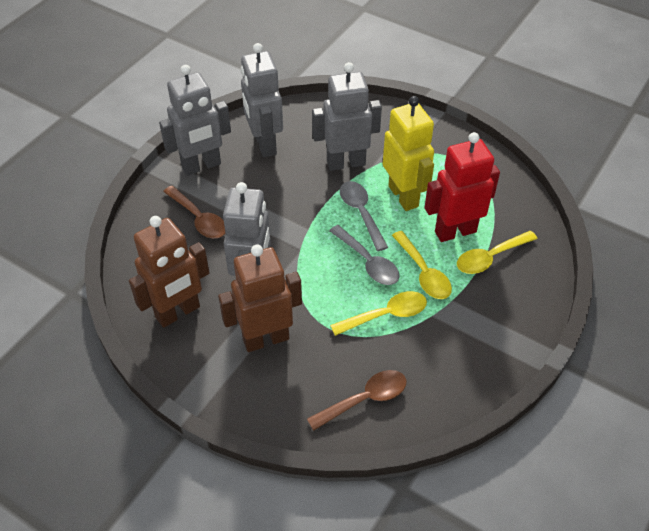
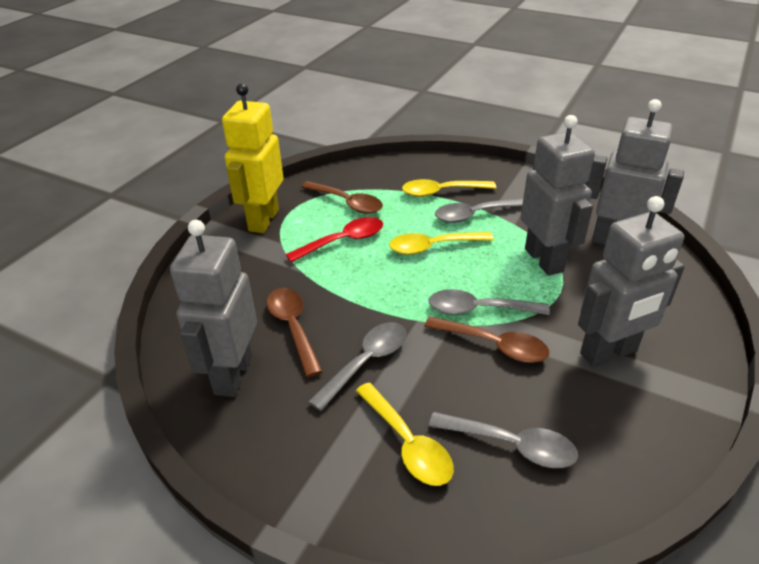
brown robot: [129,216,210,328] [218,245,302,352] = 2 -> none = 0
brown spoon: [163,186,225,238] [307,370,407,431] = 2 -> [266,288,323,377] [301,181,383,214] [424,316,549,363] = 3
grey spoon: [329,225,400,285] [340,181,388,251] = 2 -> [308,322,406,411] [428,289,550,315] [429,412,578,468] [435,198,523,223] = 4
red robot: [425,132,500,242] = 1 -> none = 0
red spoon: none = 0 -> [286,217,383,263] = 1

